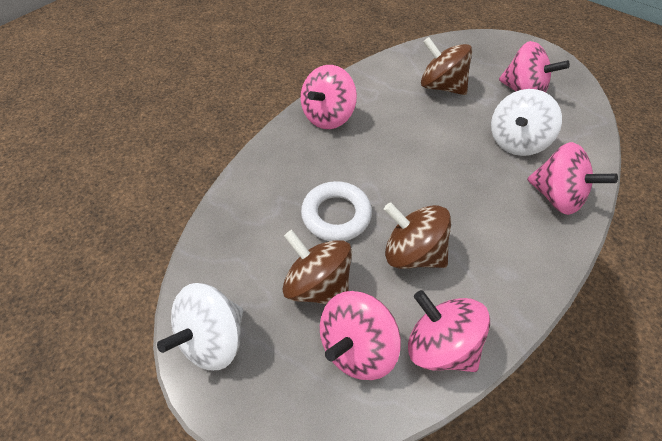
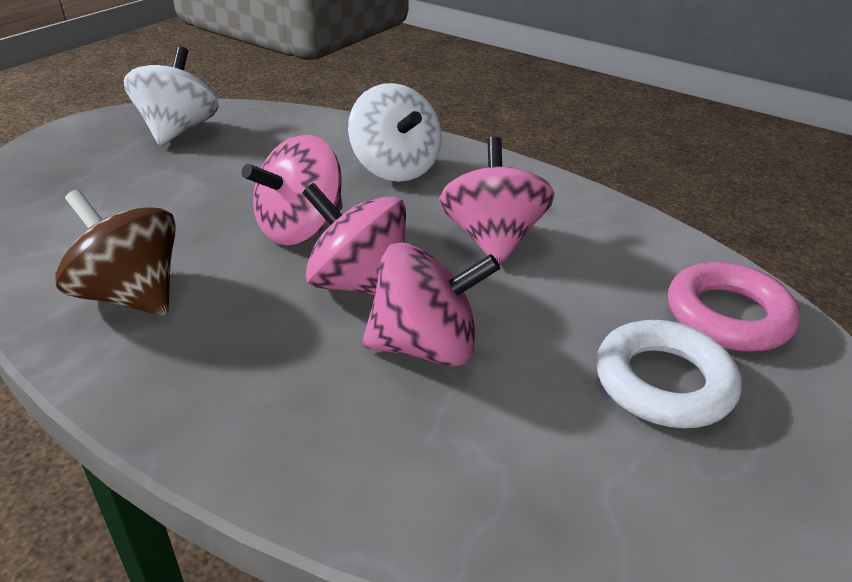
brown spinning top: [282,230,352,304] [384,202,452,269] [421,37,472,95] = 3 -> [55,189,176,316] = 1
pink ring: none = 0 -> [668,262,801,352] = 1
pink spinning top: [301,65,357,129] [320,291,401,380] [408,290,490,372] [499,41,570,92] [527,142,618,215] = 5 -> [242,135,343,246] [302,183,406,295] [362,243,500,367] [439,137,555,266] = 4

